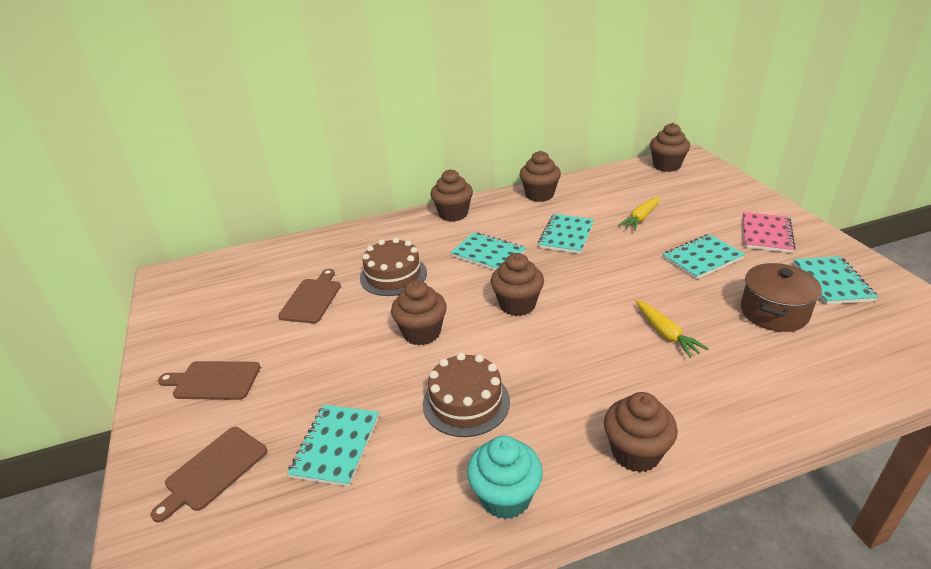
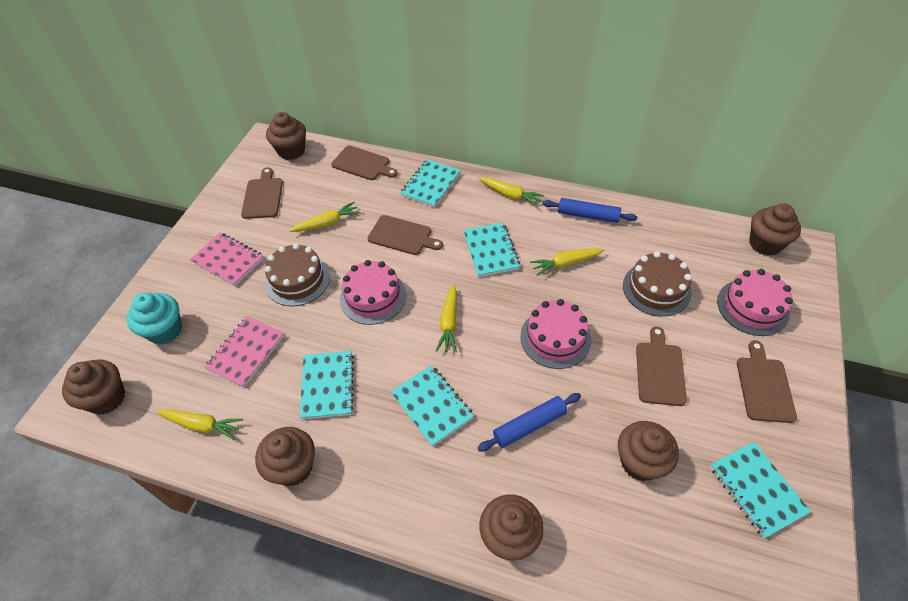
blue rolling pin: none = 0 -> [478,393,581,452] [542,198,637,223] = 2
brown cutting board: [151,427,267,522] [158,361,260,400] [278,269,341,323] = 3 -> [241,167,283,219] [331,146,398,180] [368,215,443,255] [636,326,687,406] [737,340,797,423] = 5
brown pot: [741,263,822,332] = 1 -> none = 0
pink cake: none = 0 -> [340,260,406,325] [520,299,591,369] [717,269,793,336] = 3
pink notebook: [743,212,796,253] = 1 -> [190,233,264,287] [204,316,285,388] = 2
yellow carrot: [618,197,660,231] [636,300,709,358] = 2 -> [156,409,243,440] [289,202,360,232] [436,284,457,353] [478,177,544,207] [530,249,604,276] = 5

